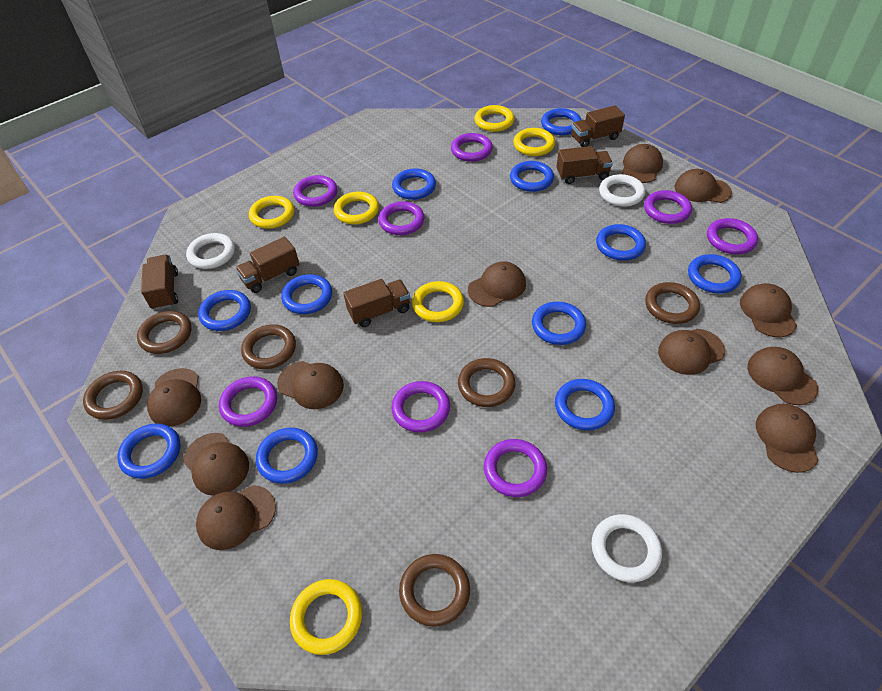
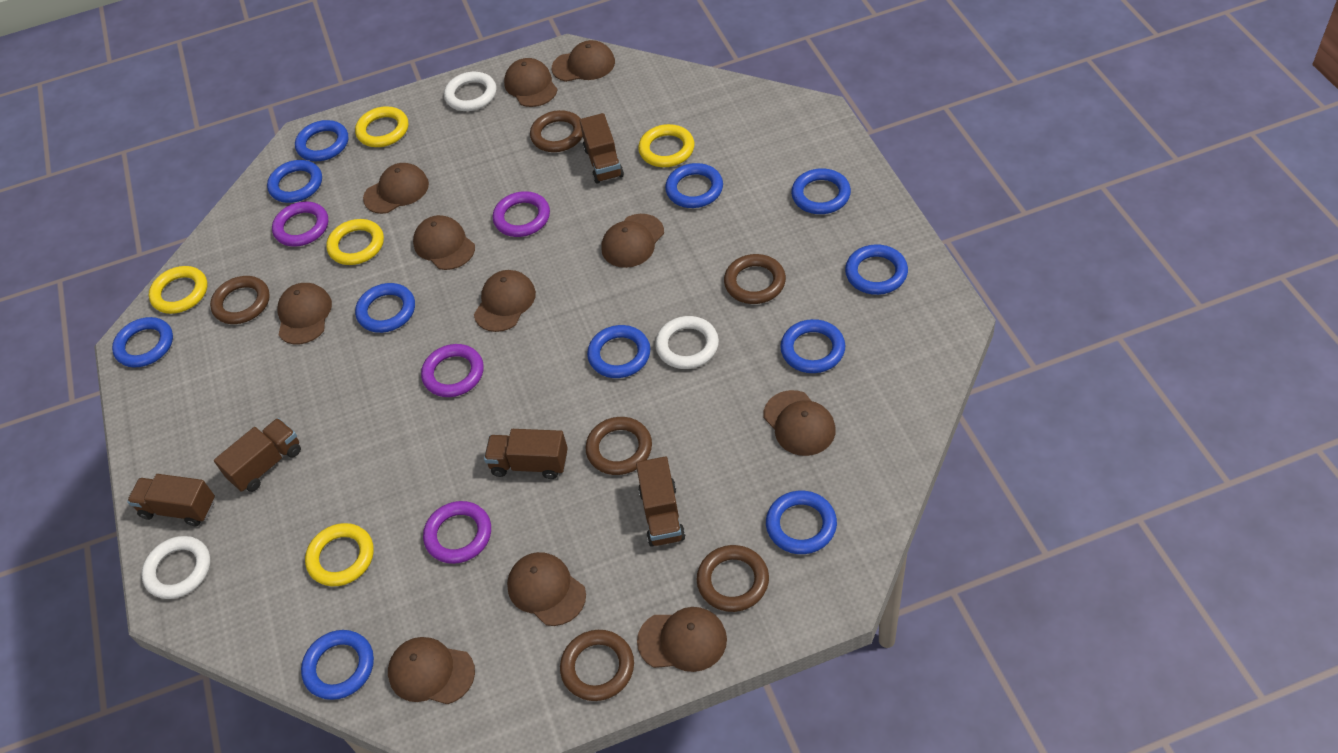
purple ring: [219,376,277,427] [293,175,337,207] [378,201,424,235] [391,381,450,433] [451,133,493,162] [484,439,547,497] [644,190,692,224] [707,218,758,254] = 8 -> [272,201,328,247] [421,344,484,397] [423,501,491,564] [493,191,550,237] = 4
yellow ring: [249,196,294,229] [290,579,362,655] [334,192,379,224] [412,281,464,322] [474,105,514,132] [513,128,555,156] = 6 -> [149,266,207,314] [305,523,374,586] [326,219,384,265] [355,106,408,147] [638,124,694,167] = 5

